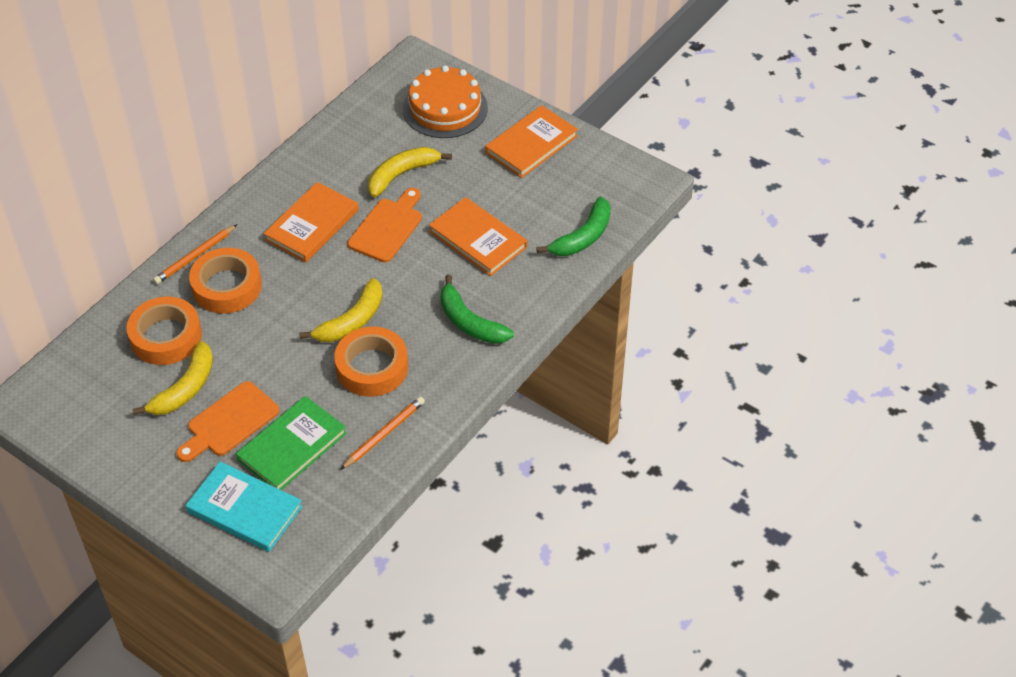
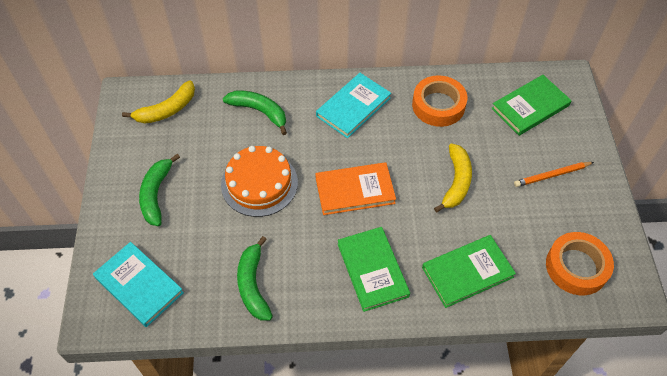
green banana: [440,275,514,344] [536,196,611,256] = 2 -> [139,154,180,226] [223,90,287,135] [237,236,273,320] = 3
green book: [236,396,347,490] = 1 -> [338,227,410,312] [422,235,516,308] [491,75,572,136] = 3
orange book: [263,182,359,262] [429,197,527,276] [485,105,578,178] = 3 -> [315,162,396,215] = 1
orange cutting board: [176,381,280,462] [347,188,422,263] = 2 -> none = 0
orange pencil: [153,224,237,284] [340,396,425,470] = 2 -> [514,162,594,187] = 1
orange tape: [127,297,202,365] [189,248,262,314] [334,327,408,397] = 3 -> [412,75,468,127] [546,232,614,295] = 2
turquoise book: [185,461,303,552] = 1 -> [93,242,184,327] [316,73,391,138] = 2
yellow banana: [133,341,213,415] [299,278,383,342] [368,147,452,197] = 3 -> [122,80,195,123] [434,144,472,213] = 2

